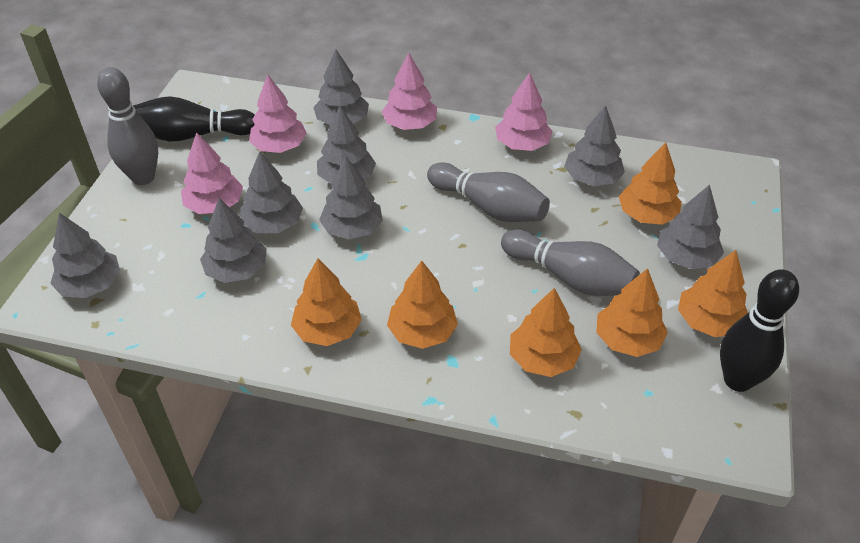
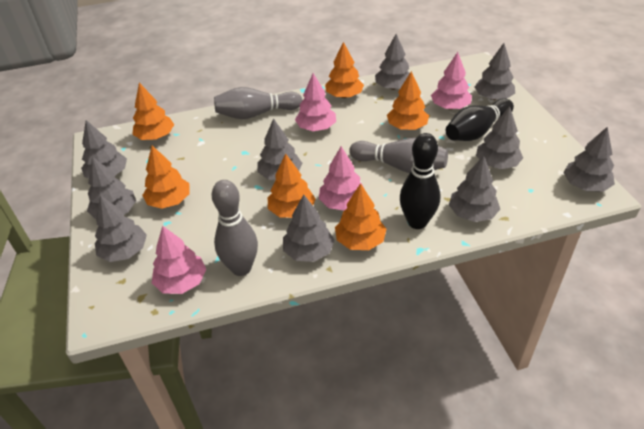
grey tree: [50,213,120,298] [200,198,267,283] [240,151,303,233] [313,50,369,125] [317,106,376,184] [319,156,383,239] [564,106,625,186] [657,185,724,269] = 8 -> [81,120,127,178] [87,157,136,219] [95,195,147,262] [257,118,302,180] [283,195,335,262] [375,34,410,90] [449,156,500,222] [475,43,515,100] [476,106,523,169] [563,127,615,191] = 10

